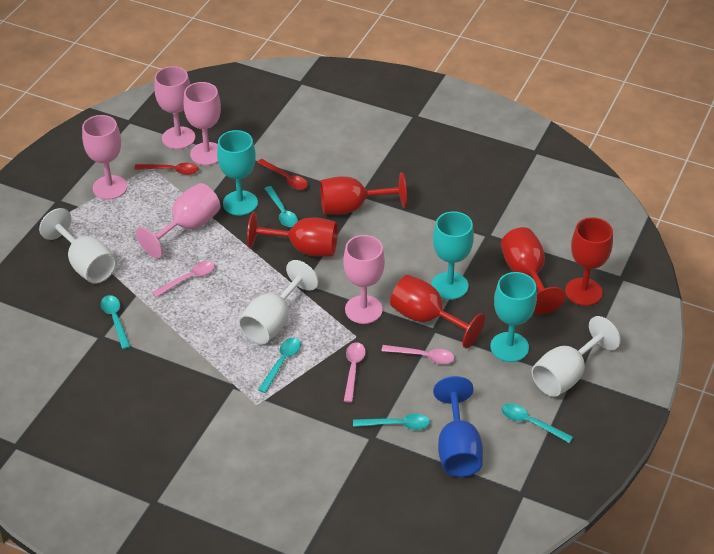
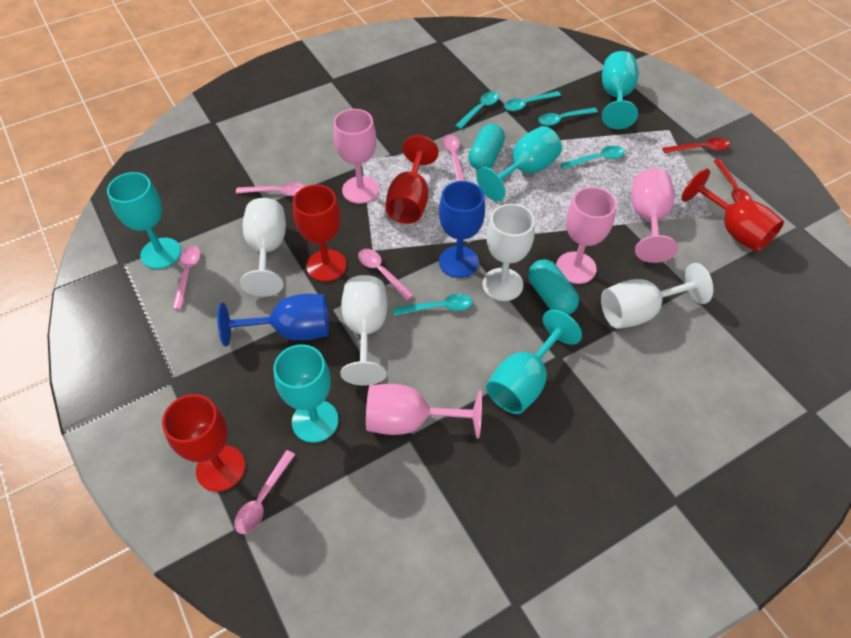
blue goblet: [433,376,483,477] = 1 -> [217,294,329,346] [439,181,485,278] = 2
pink goblet: [82,115,128,200] [136,183,221,258] [154,66,195,149] [184,82,221,165] [343,235,385,324] = 5 -> [333,109,379,204] [366,384,482,439] [556,187,616,284] [632,168,678,263] = 4
pink spoon: [152,261,215,297] [344,342,366,402] [381,345,454,364] = 3 -> [172,246,201,310] [234,450,296,534] [236,182,305,196] [358,249,414,300] [442,135,465,181] = 5
red goblet: [247,212,338,257] [320,172,407,214] [390,275,485,348] [501,227,565,314] [565,217,613,306] = 5 -> [162,394,245,492] [293,185,347,282] [385,135,439,224] [682,168,784,252] = 4
turquoise capsule: none = 0 -> [468,124,505,170] [528,259,579,315] = 2
turquoise goblet: [217,130,258,215] [432,211,474,300] [490,272,537,362] = 3 -> [107,172,181,269] [273,344,339,443] [476,126,562,201] [486,310,582,414] [602,51,638,129] = 5
white goblet: [39,208,117,284] [238,260,319,344] [531,316,621,397] = 3 -> [240,198,286,297] [340,275,387,386] [482,204,535,301] [601,263,713,329] = 4

